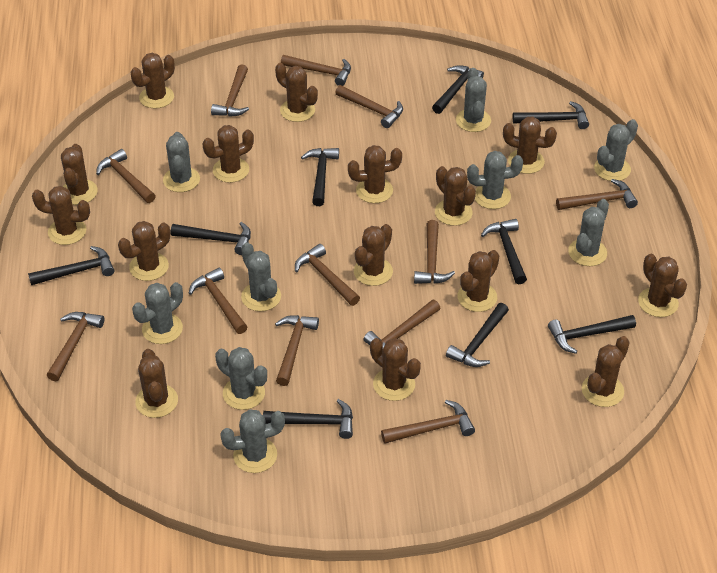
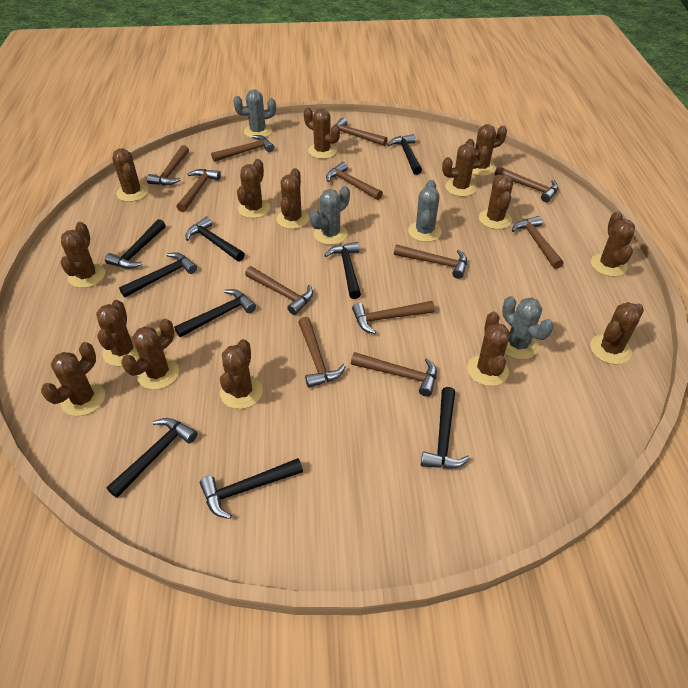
grey cactus: [132,282,183,344] [163,132,200,192] [215,347,267,410] [220,409,285,473] [241,242,281,311] [456,68,491,132] [467,151,523,209] [568,199,609,266] [594,119,638,181] = 9 -> [233,89,276,139] [310,186,350,245] [408,180,442,242] [502,296,554,359] = 4

